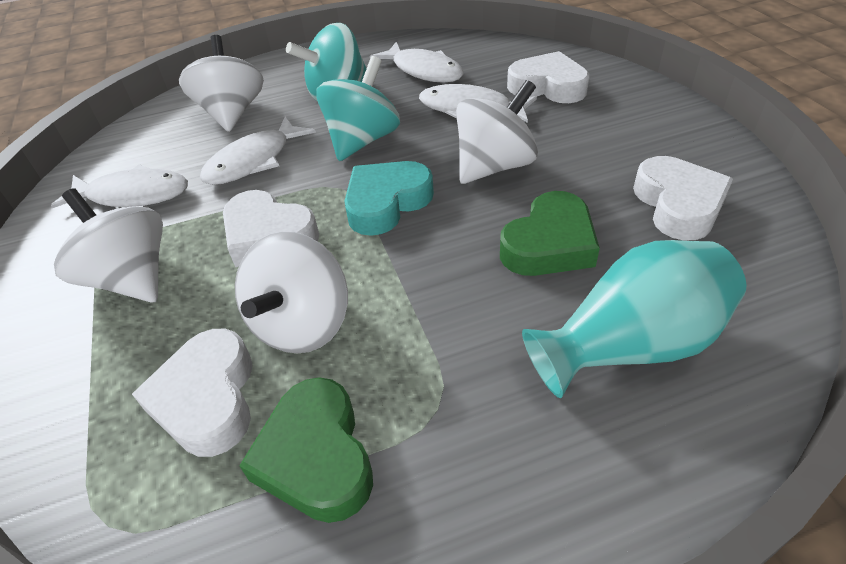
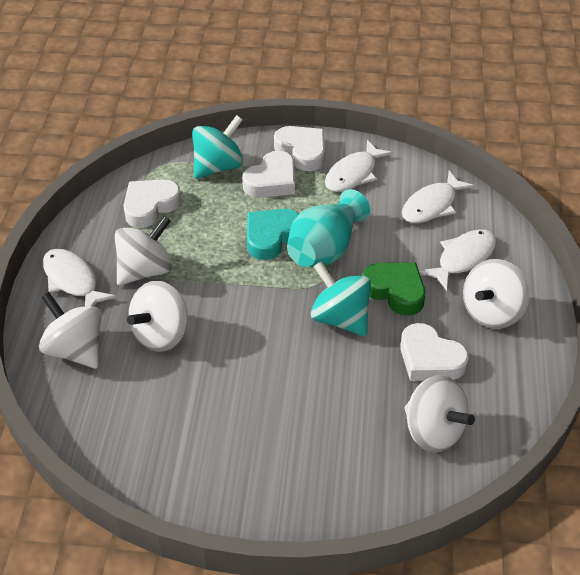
green heart: [239,377,373,523] [500,191,600,276] = 2 -> [363,262,425,316] = 1
white spinning top: [54,188,163,303] [179,35,264,132] [235,231,348,354] [456,80,538,184] = 4 -> [39,292,102,369] [115,216,172,286] [127,281,188,352] [404,375,475,453] [463,259,529,329] = 5

